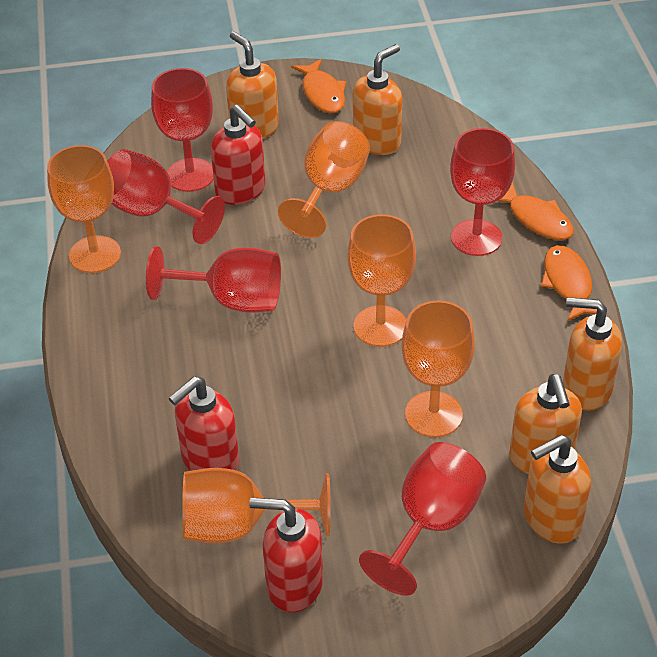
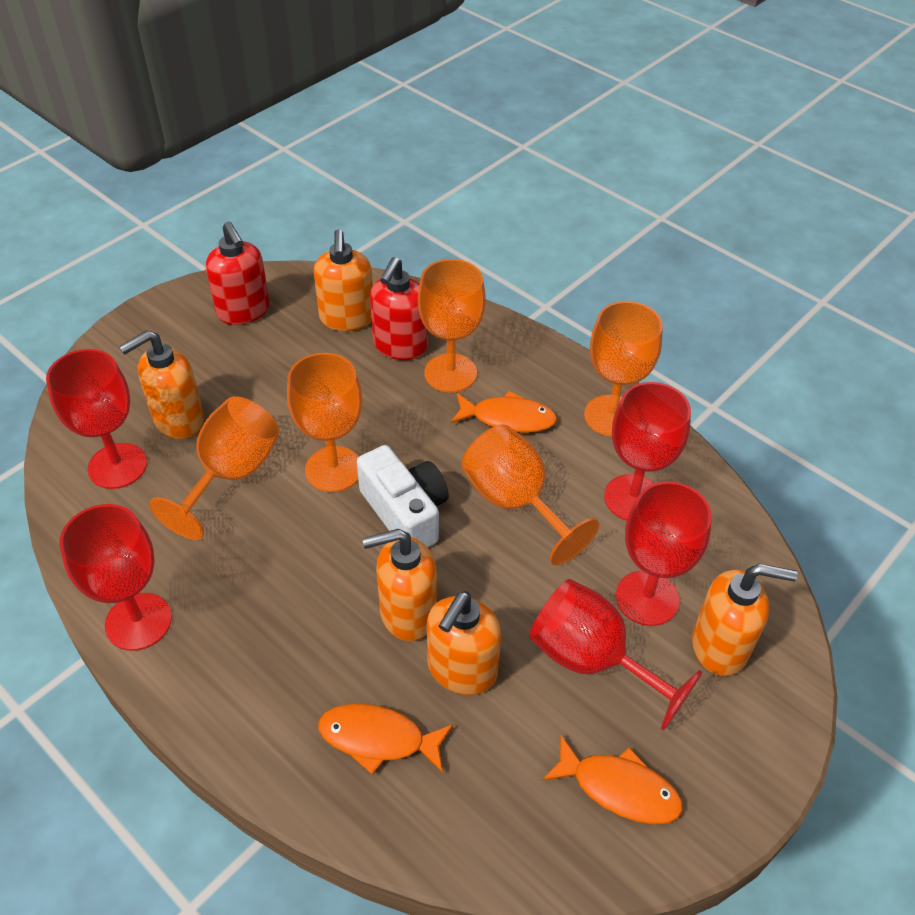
red soap dispenser: [169,376,239,471] [211,105,265,205] [249,497,323,613] = 3 -> [206,222,270,325] [370,257,428,360] = 2
white camera: none = 0 -> [357,445,449,548] = 1

